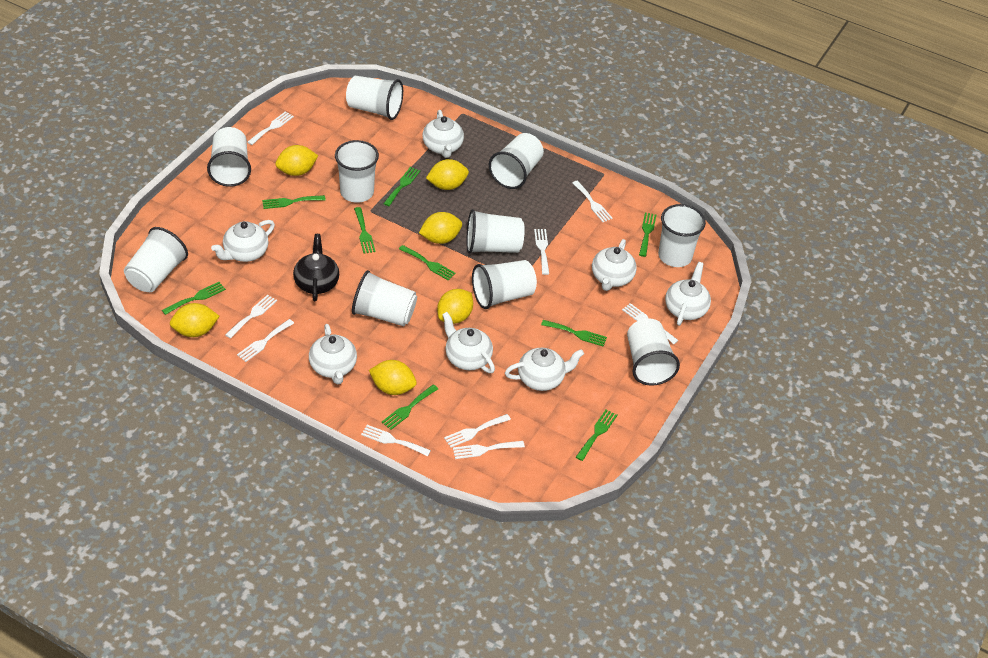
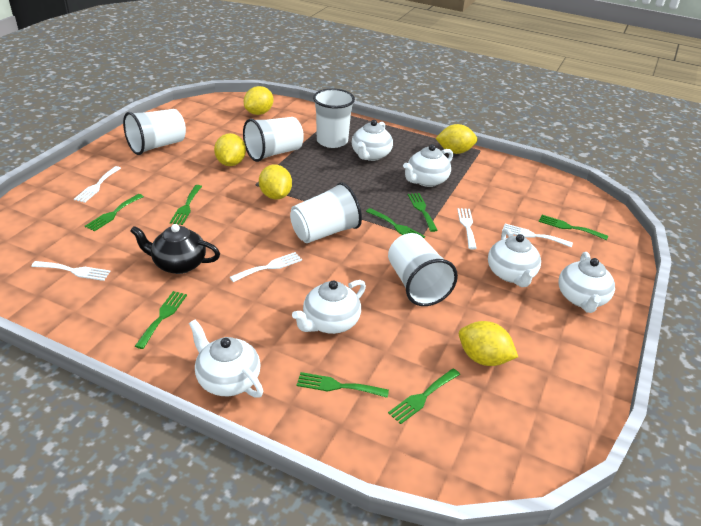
green fork: [162,282,226,315] [262,195,326,209] [354,207,376,254] [381,385,438,430] [383,167,420,206] [399,245,456,281] [541,320,607,347] [576,409,617,461] [639,213,656,257] = 9 -> [85,194,144,231] [135,291,187,349] [170,185,202,225] [297,372,389,398] [366,208,425,238] [388,368,460,424] [408,193,438,232] [538,215,608,240] = 8
white cup: [124,227,188,292] [207,127,251,187] [335,140,379,203] [346,76,403,120] [352,270,417,326] [466,209,525,254] [472,260,537,309] [489,133,544,189] [627,318,680,386] [658,204,706,267] = 10 -> [123,109,186,155] [243,117,304,162] [290,182,362,243] [313,88,355,148] [388,233,458,306] = 5
white fork: [225,295,277,339] [237,319,294,362] [248,111,294,145] [361,425,431,456] [444,414,511,448] [453,441,525,459] [534,229,549,275] [572,181,613,222] [622,303,678,344] = 9 -> [31,261,111,281] [74,166,121,203] [230,252,302,282] [457,208,477,249] [502,224,573,247] = 5
white teapot: [211,220,275,262] [309,324,357,384] [422,110,464,158] [442,312,495,373] [505,348,584,391] [592,239,637,291] [665,262,711,326] = 7 -> [189,320,263,398] [292,280,366,334] [352,120,393,161] [403,144,453,187] [488,229,541,287] [558,252,615,313] = 6
yellow lemon: [170,303,219,337] [275,145,318,176] [369,360,417,395] [419,212,462,244] [426,159,469,190] [437,289,473,324] = 6 -> [214,133,246,166] [244,86,273,115] [259,164,292,199] [435,124,478,154] [459,321,518,366] = 5

